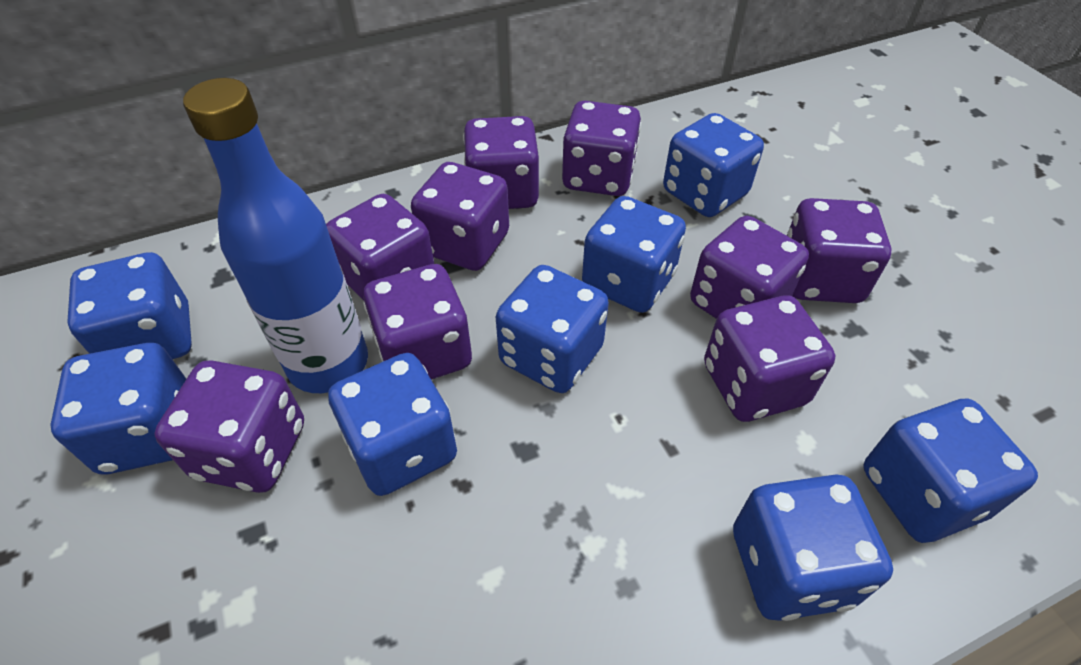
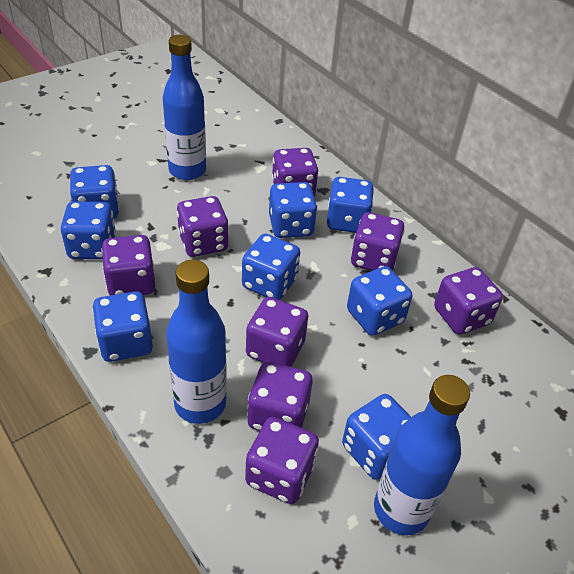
blue bottle: [183,78,368,393] = 1 -> [163,35,206,180] [166,260,227,424] [374,375,470,535] = 3
purple dice: [154,360,304,493] [326,194,434,300] [363,264,472,380] [411,162,509,271] [463,116,539,209] [562,101,641,196] [690,216,809,319] [704,295,835,422] [787,198,891,303] = 9 -> [101,235,155,295] [177,196,229,257] [245,417,319,504] [246,297,308,367] [247,361,313,431] [272,148,318,196] [351,212,404,271] [434,267,503,335] = 8

